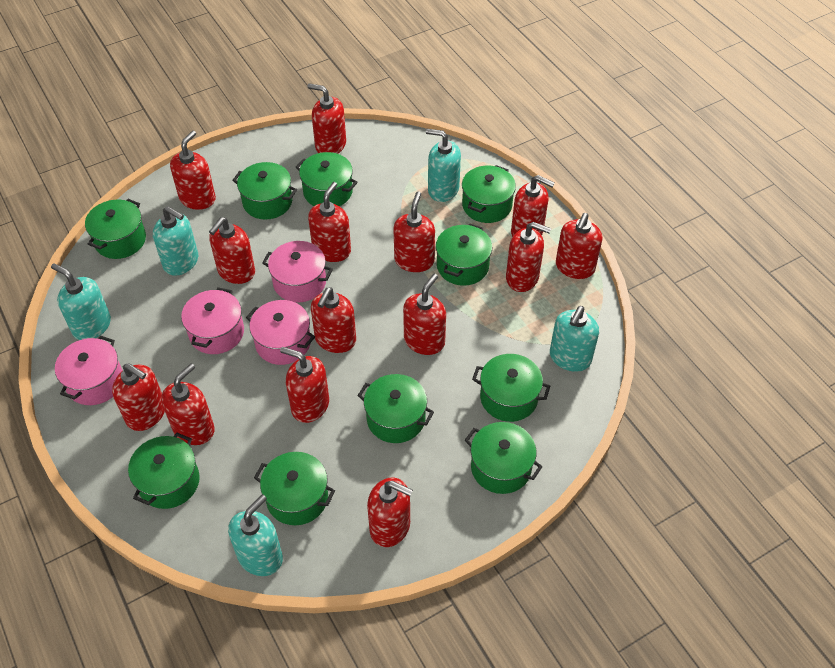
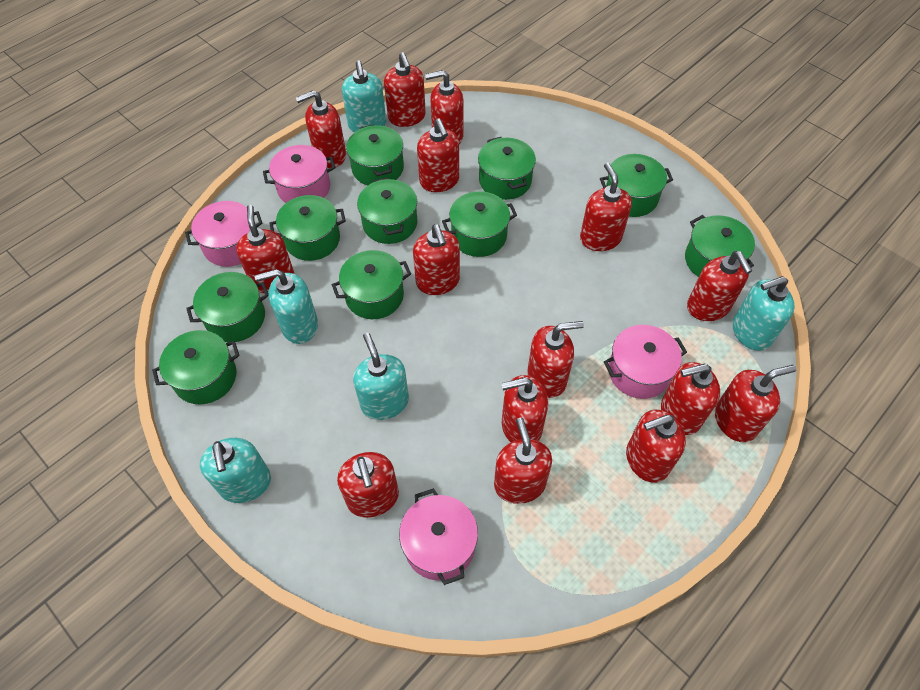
red soap dispenser: [112,363,165,431] [161,363,215,445] [170,131,216,210] [209,217,255,284] [280,347,329,423] [308,84,346,154] [308,182,351,262] [311,287,356,353] [367,478,413,547] [393,191,435,272] [403,274,446,355] [506,222,551,292] [511,175,555,237] [556,213,602,279] = 14 -> [236,205,295,294] [296,90,346,168] [337,452,399,518] [384,52,426,127] [413,224,460,295] [417,118,459,192] [425,70,464,144] [494,417,552,504] [501,375,548,442] [527,321,584,398] [580,163,632,251] [626,410,686,483] [661,362,720,435] [687,251,752,321] [715,365,796,442] = 15

